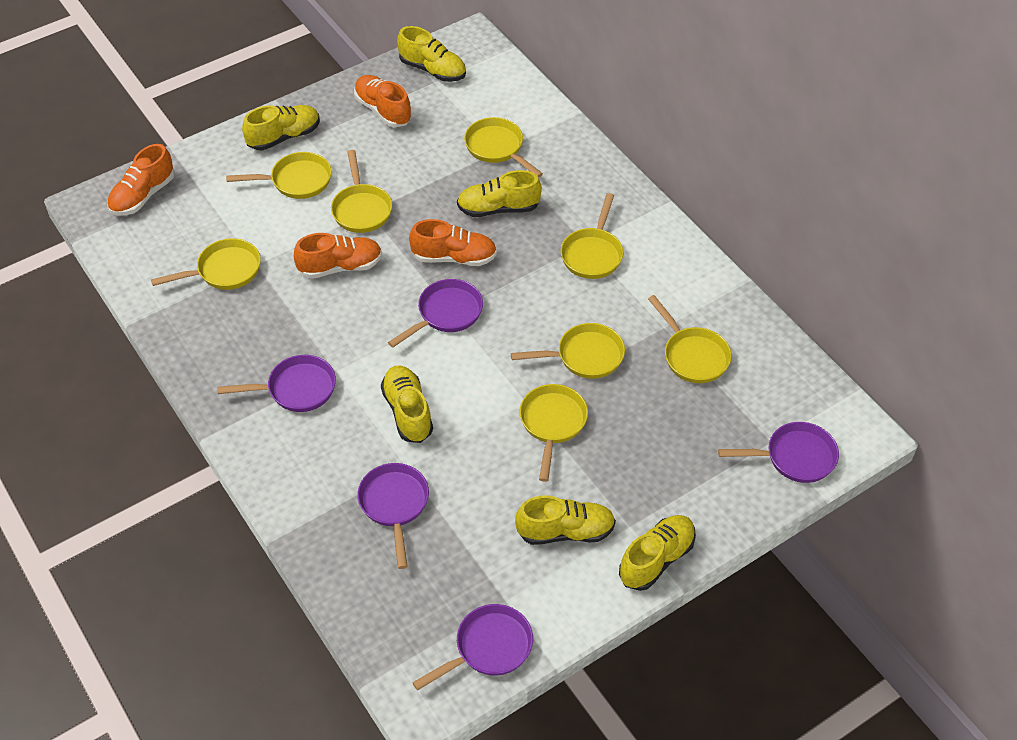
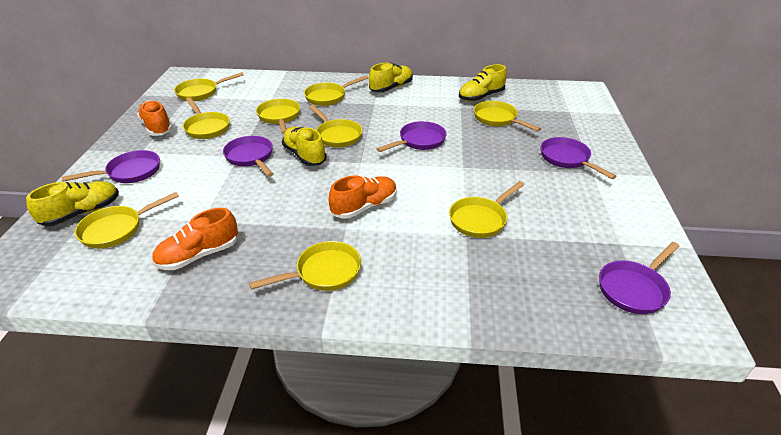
orange shoe: [107,144,175,216] [294,233,382,278] [354,75,412,127] [409,219,497,266] = 4 -> [137,100,172,136] [152,208,238,270] [329,175,397,219] = 3
yellow pan: [151,238,261,290] [226,152,332,199] [331,150,392,233] [464,117,543,178] [511,323,625,379] [519,384,588,482] [561,193,623,279] [648,295,732,383] = 8 -> [75,192,179,249] [174,72,244,101] [183,97,230,139] [249,241,361,291] [256,99,300,134] [304,75,368,106] [309,105,362,148] [449,181,524,238] [474,101,541,131] = 9
yellow shoe: [242,105,320,151] [381,365,433,443] [397,26,466,82] [457,170,542,217] [515,496,616,545] [619,515,696,591] = 6 -> [26,181,119,226] [282,127,326,166] [369,63,413,92] [459,64,507,101] = 4

